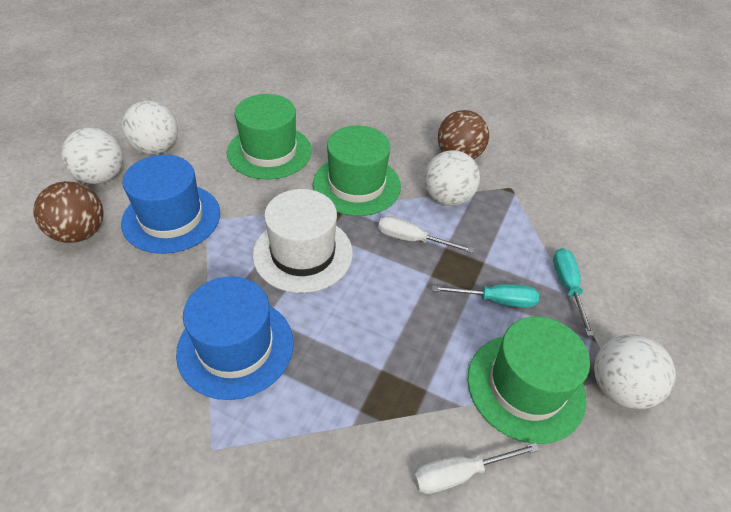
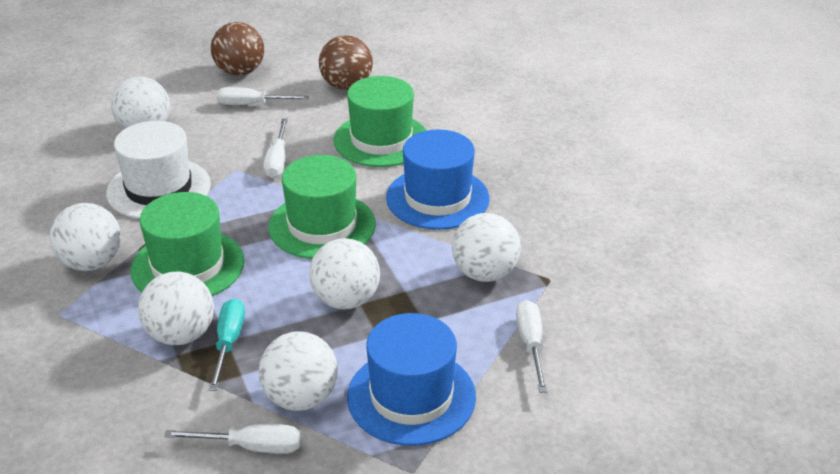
turquoise screwdriver: [432,284,539,308] [553,248,594,336] = 2 -> [209,298,245,391] = 1
white ball: [61,127,123,184] [122,101,178,154] [424,150,480,206] [594,334,676,409] = 4 -> [50,203,121,271] [111,76,170,129] [138,271,214,345] [258,332,338,411] [309,238,380,309] [452,213,521,282] = 6
white screwdriver: [378,216,474,253] [414,443,539,494] = 2 -> [164,424,301,454] [217,87,309,105] [264,118,288,178] [516,300,548,393] = 4

